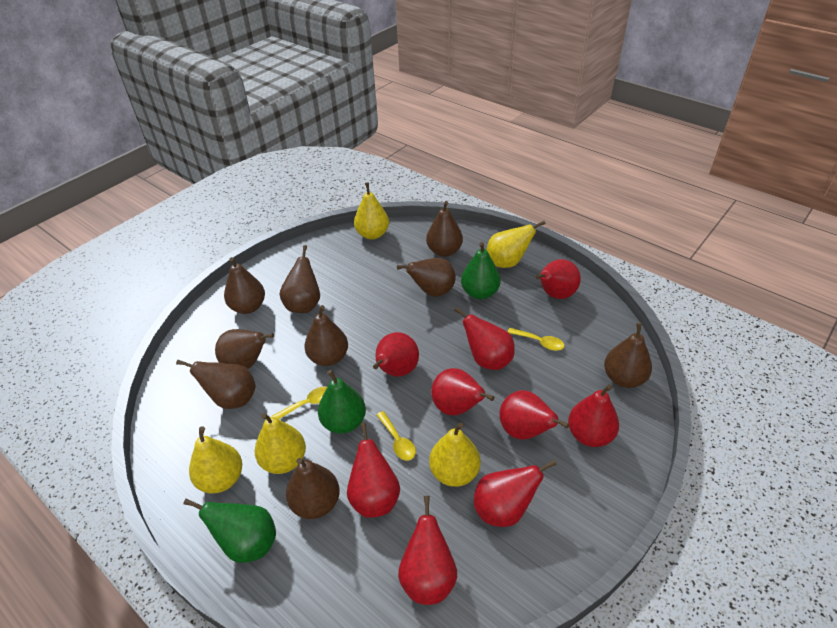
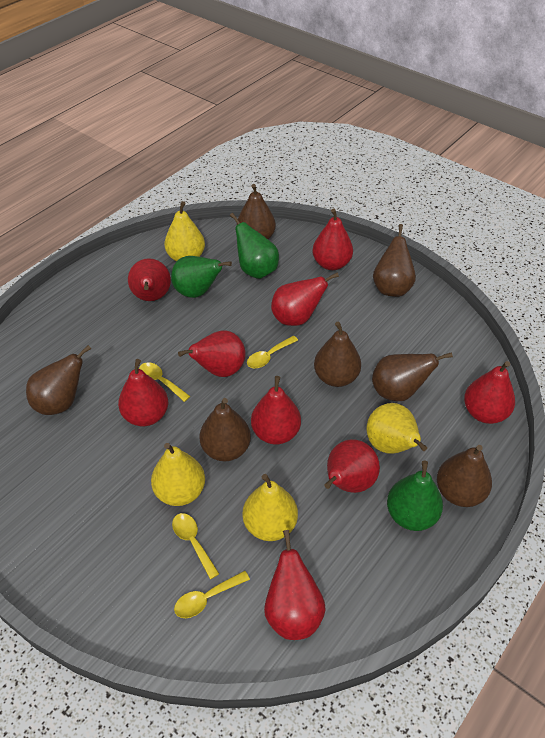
brown pear: [176,359,256,409] [215,329,274,369] [224,257,265,314] [280,245,320,313] [286,458,340,519] [304,305,348,366] [397,258,456,297] [426,201,463,257] [604,323,652,388] = 9 -> [26,345,91,415] [199,398,251,461] [237,184,276,239] [314,321,361,387] [372,352,453,401] [373,224,416,297] [437,445,492,507] = 7
yellow pear: [189,426,242,493] [255,413,306,474] [354,182,389,240] [429,422,481,487] [486,221,545,268] = 5 -> [151,443,205,506] [164,201,205,262] [243,474,298,541] [366,403,427,454] = 4
yellow spoon: [272,387,327,419] [377,411,416,461] [507,328,565,351] = 3 -> [139,362,190,402] [172,513,219,579] [174,571,250,618] [247,336,298,368] = 4

